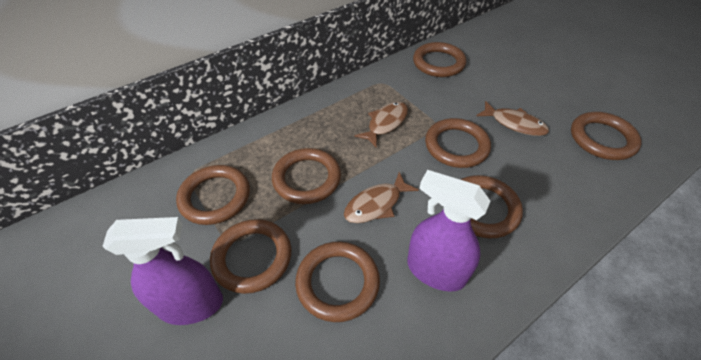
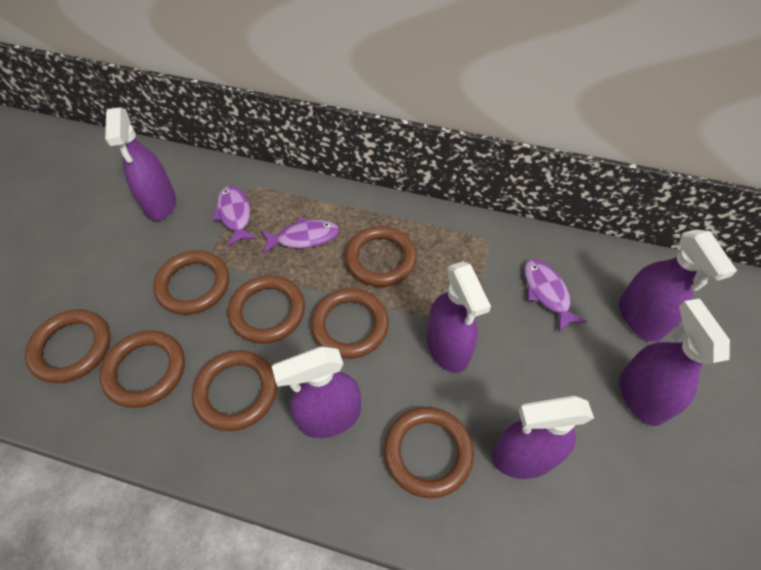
brown fish: [344,172,419,223] [355,101,408,147] [476,101,549,136] = 3 -> none = 0
purple fish: none = 0 -> [212,186,256,247] [261,217,340,254] [524,259,588,332] = 3
purple spray bottle: [102,217,223,325] [407,170,490,292] = 2 -> [105,107,176,221] [272,346,361,438] [427,262,491,373] [492,396,594,479] [619,229,737,342] [619,298,730,426] = 6

